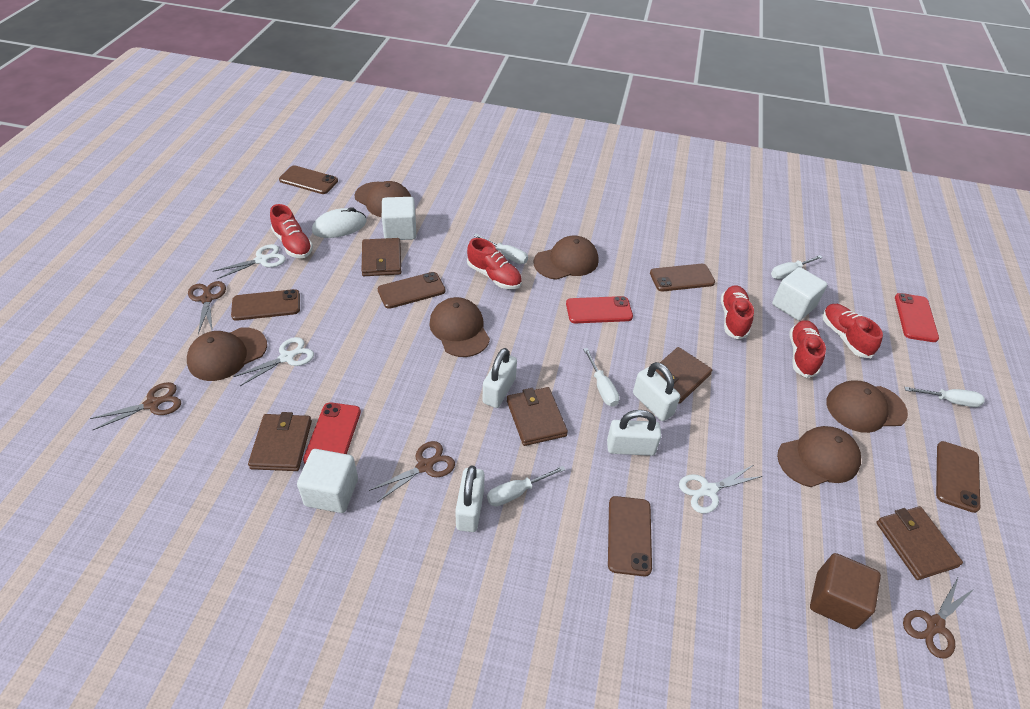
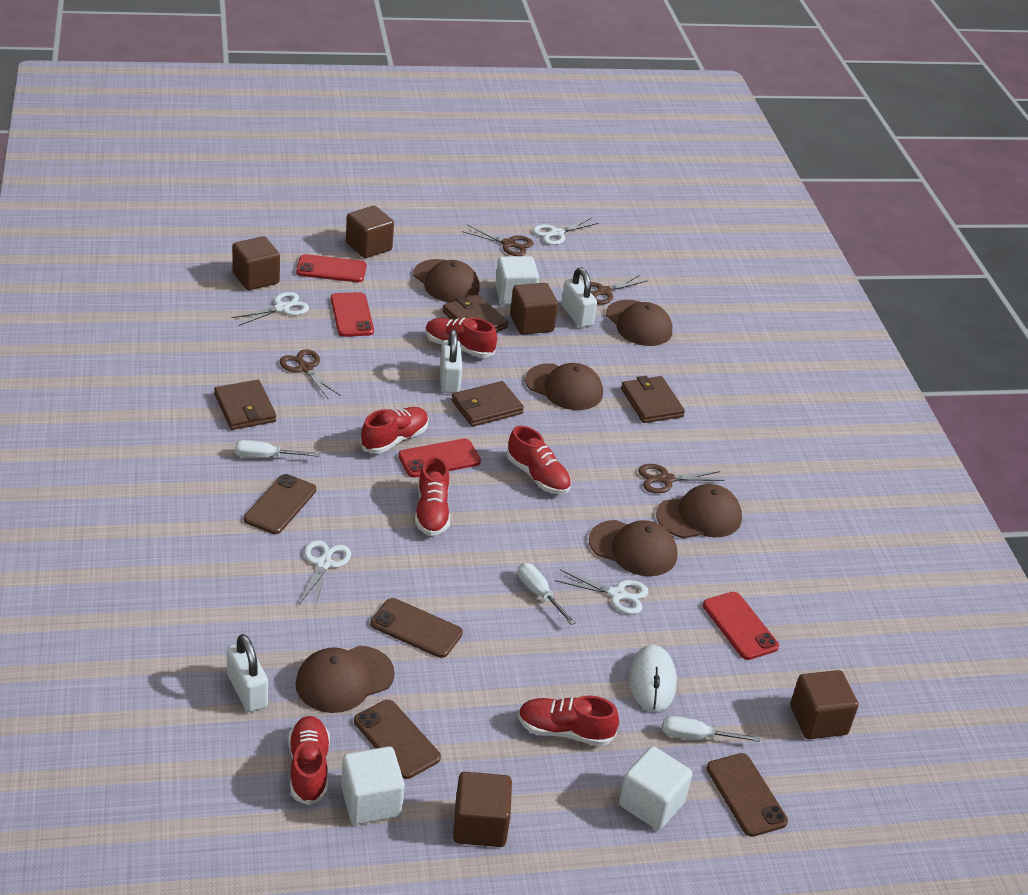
brown cube: [810,553,881,629] = 1 -> [232,236,280,290] [346,206,394,258] [453,772,512,847] [510,283,558,335] [790,670,858,739] = 5
brown phone: [231,289,300,321] [279,165,338,194] [377,272,446,309] [608,496,652,576] [650,264,715,291] [936,441,980,513] = 6 -> [244,474,316,534] [354,700,441,779] [370,598,463,658] [707,753,788,837] = 4
brown wallet: [248,412,312,471] [362,238,401,276] [507,387,568,446] [655,347,713,404] [876,506,963,580] = 5 -> [214,380,277,430] [442,294,508,332] [451,381,524,427] [621,376,685,423] = 4
red phone: [303,403,361,464] [566,296,633,323] [895,293,939,342] = 3 -> [296,254,367,282] [331,292,374,337] [398,439,481,478] [703,592,779,660] = 4
red shoe: [270,204,313,258] [467,238,522,289] [721,285,754,340] [789,320,826,378] [822,304,883,358] = 5 -> [288,716,330,805] [360,407,429,454] [415,456,450,536] [425,318,497,358] [507,426,571,494] [518,696,619,746] = 6
white padlock: [455,466,485,532] [483,348,517,408] [607,410,661,456] [633,362,680,421] = 4 -> [227,634,268,712] [440,330,462,393] [561,268,597,328] = 3
white scissors: [213,244,286,279] [233,337,314,386] [679,465,763,513] = 3 -> [231,292,309,326] [299,540,351,608] [533,218,599,245] [555,569,649,614] = 4
white screwdriver: [473,233,528,264] [487,466,566,506] [583,348,619,407] [771,255,823,279] [904,387,985,407] = 5 -> [234,440,320,458] [518,563,576,625] [662,716,760,742] = 3

